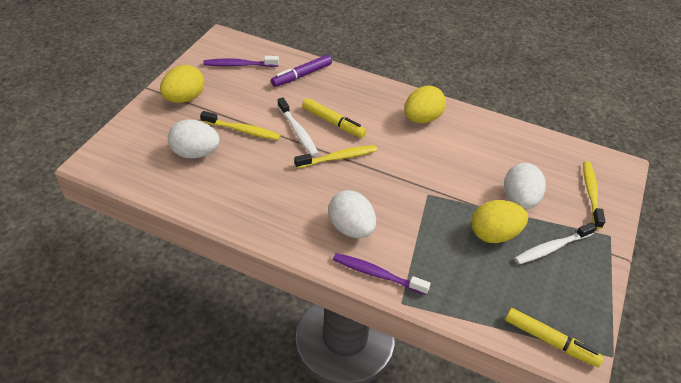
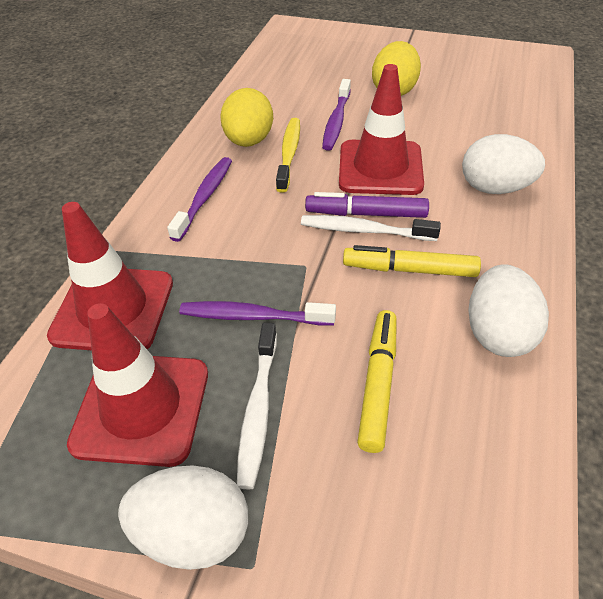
purple toothbrush: [203,56,279,67] [333,253,431,295] = 2 -> [167,157,232,242] [179,301,336,326] [322,79,351,151] = 3
red traffic cone: none = 0 -> [47,202,173,351] [67,303,208,467] [339,64,424,195] = 3
yellow egg: [160,65,204,103] [404,85,446,123] [471,200,528,243] = 3 -> [221,88,273,147] [372,41,421,96] = 2
yellow toothbrush: [200,111,281,140] [294,145,377,168] [583,161,605,229] = 3 -> [276,118,300,193] = 1

